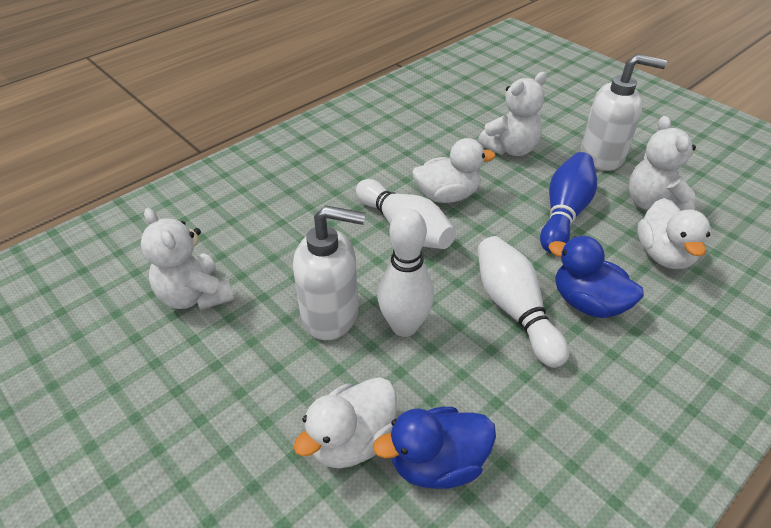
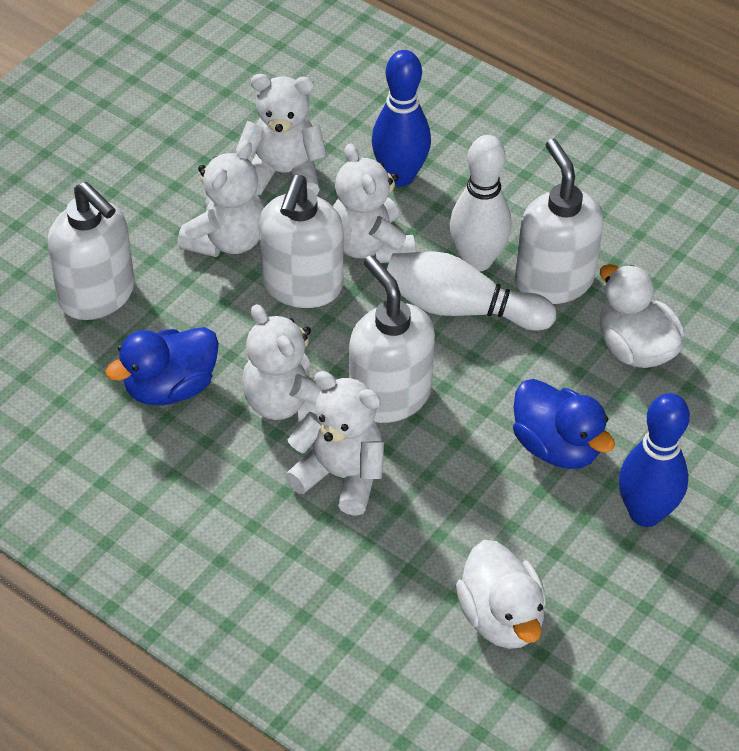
blue bowling pin: [540,152,597,253] = 1 -> [372,50,431,187] [619,393,690,527] = 2
white bowling pin: [356,179,456,249] [377,208,434,337] [478,236,569,368] = 3 -> [387,252,556,331] [450,135,512,271] = 2
white duck: [293,377,397,469] [412,138,495,203] [637,198,711,269] = 3 -> [456,540,546,649] [600,264,684,368] = 2
white soap dispenser: [293,206,365,340] [581,54,667,171] = 2 -> [48,182,134,320] [259,175,343,308] [349,255,435,423] [515,139,604,304] = 4
white teddy bear: [141,208,234,310] [478,72,547,156] [629,116,696,211] = 3 -> [178,140,264,257] [236,74,327,195] [242,304,322,422] [285,371,384,516] [333,143,415,263] = 5

